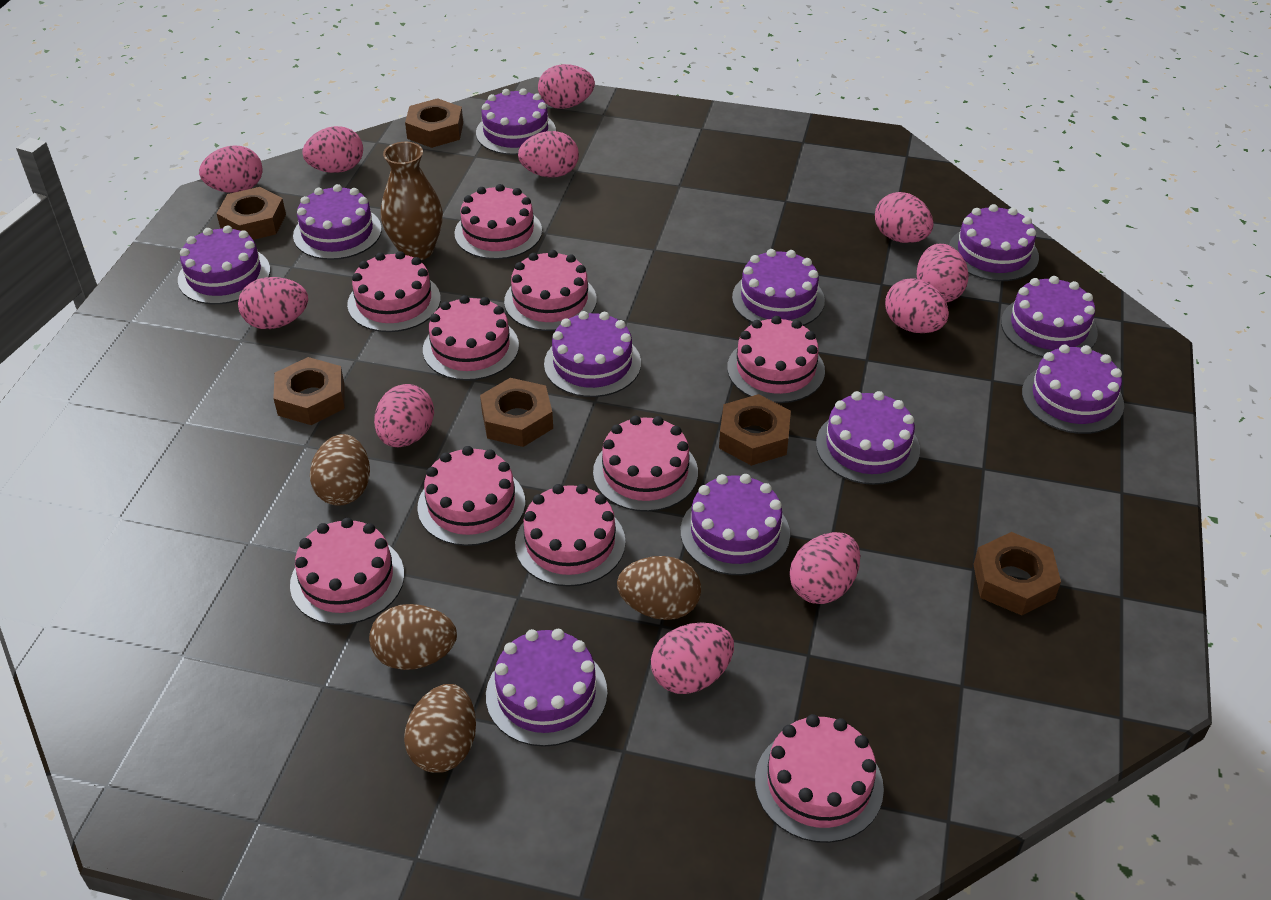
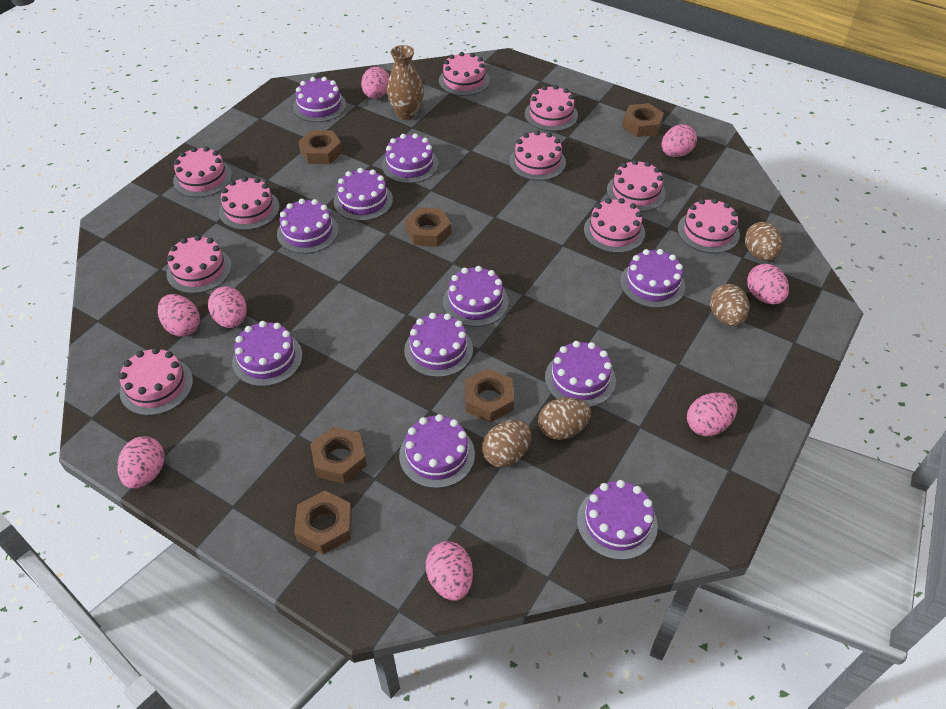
pink egg: [199,145,263,193] [238,277,308,329] [302,126,363,173] [374,384,434,447] [518,131,579,177] [538,64,595,109] [651,622,734,694] [790,532,860,604] [875,192,933,243] [885,278,949,333] [917,244,969,302] = 11 -> [118,436,165,489] [158,294,200,336] [208,286,247,328] [361,67,390,99] [426,541,473,601] [662,124,697,157] [687,392,738,436] [747,264,789,304] = 8

